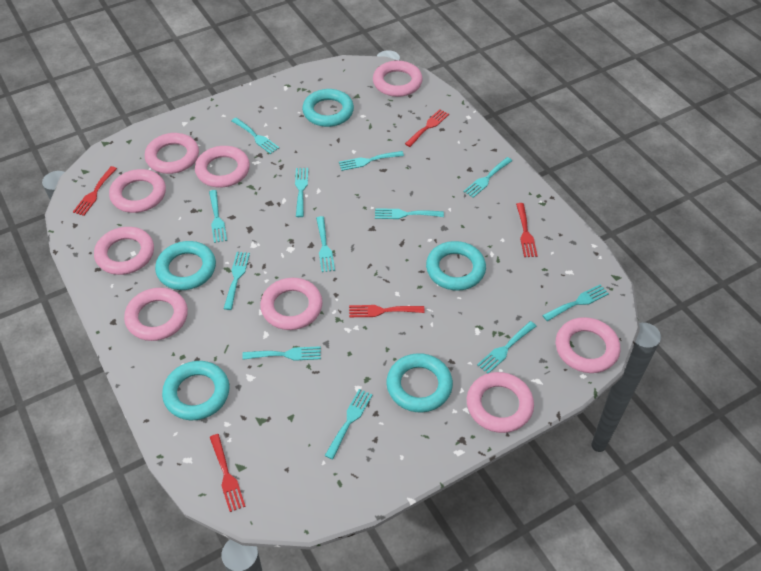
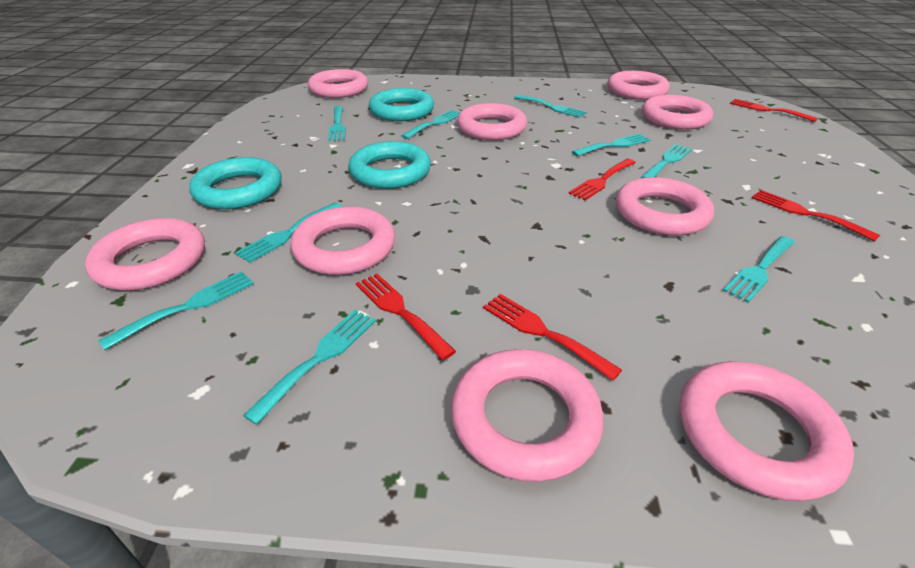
turquoise fork: [209,190,227,243] [224,252,250,310] [231,118,279,154] [242,346,321,361] [295,168,308,217] [316,216,335,272] [325,389,373,459] [339,151,404,171] [375,208,444,219] [463,157,512,198] [477,321,536,374] [542,284,609,321] = 12 -> [98,271,254,350] [235,202,342,263] [243,310,376,425] [328,106,346,141] [401,110,460,139] [514,95,587,118] [572,134,651,156] [641,144,692,178] [723,236,795,303] = 9
turquoise ring: [155,241,216,290] [162,361,229,420] [302,89,354,127] [386,353,453,413] [426,241,486,291] = 5 -> [189,157,282,209] [348,141,431,189] [369,88,434,121] = 3

